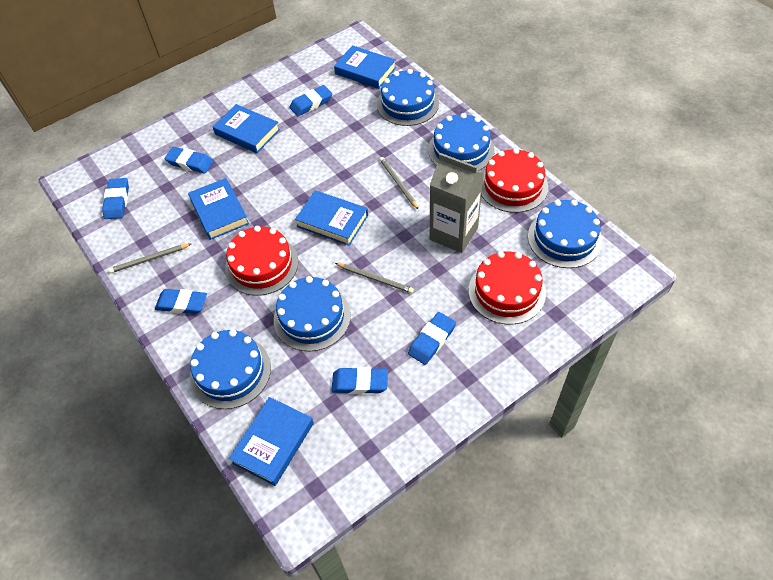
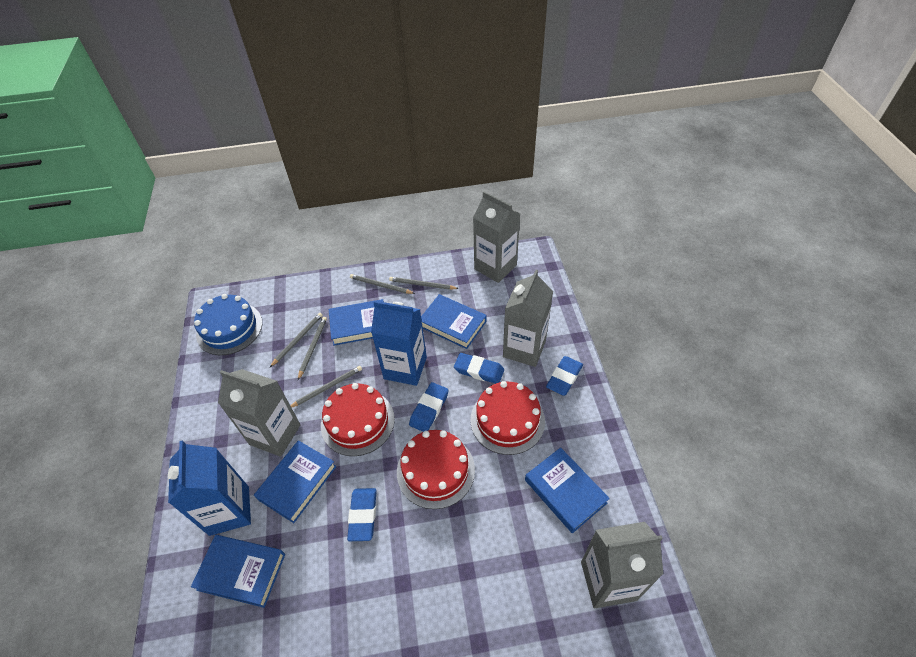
blue cake: [190,330,271,409] [274,276,351,352] [377,69,439,126] [428,113,495,170] [528,200,602,268] = 5 -> [194,294,262,355] = 1
blue carton: none = 0 -> [168,440,251,536] [371,301,427,386] = 2
blue eraser: [102,178,129,219] [155,289,207,314] [165,147,213,174] [289,85,332,116] [331,367,388,394] [408,312,456,365] = 6 -> [347,488,377,541] [409,382,449,432] [454,353,504,384] [546,356,583,396] = 4
grey carton: [430,153,484,253] = 1 -> [218,369,300,457] [473,191,520,283] [503,270,553,367] [581,522,663,608] = 4
grey pencil: [109,244,191,273] [335,263,414,293] [380,157,419,210] = 3 -> [270,313,323,367] [290,366,362,408] [298,317,327,380] [350,274,415,294] [389,277,459,290] = 5

